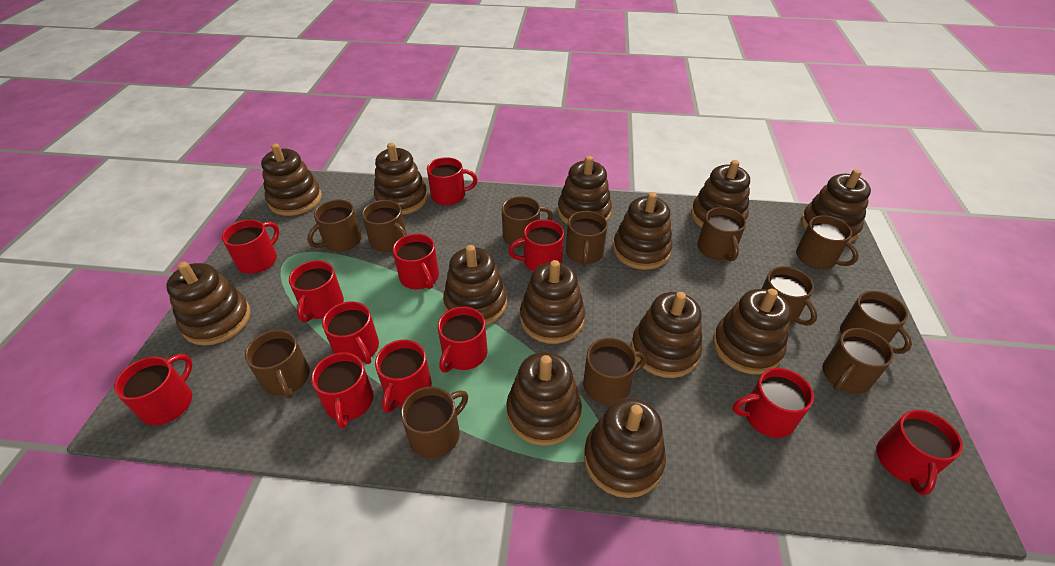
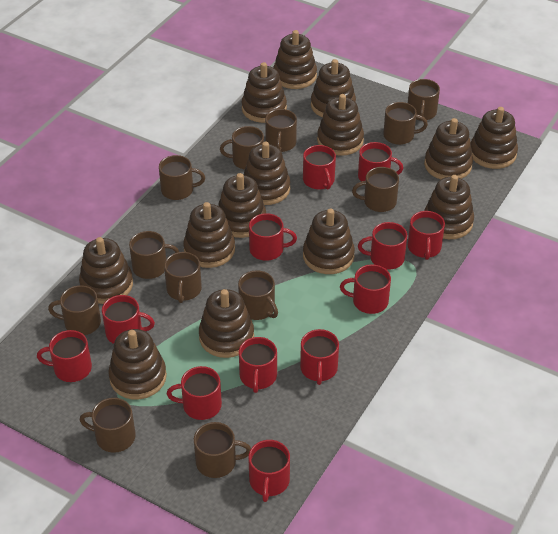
brown stacking toy: [166,262,251,346] [261,143,322,216] [374,143,428,215] [443,245,507,326] [506,352,582,446] [520,260,585,344] [558,156,612,225] [584,398,666,498] [613,192,672,270] [631,292,702,378] [691,160,750,228] [713,289,791,374] [801,169,871,242] = 13 -> [79,237,133,304] [108,329,167,399] [183,202,235,268] [199,289,254,358] [218,173,266,238] [241,62,287,123] [244,142,290,205] [273,30,317,89] [303,208,355,274] [311,59,356,118] [317,94,364,156] [424,118,473,179] [424,175,474,239] [471,107,518,169] = 14

